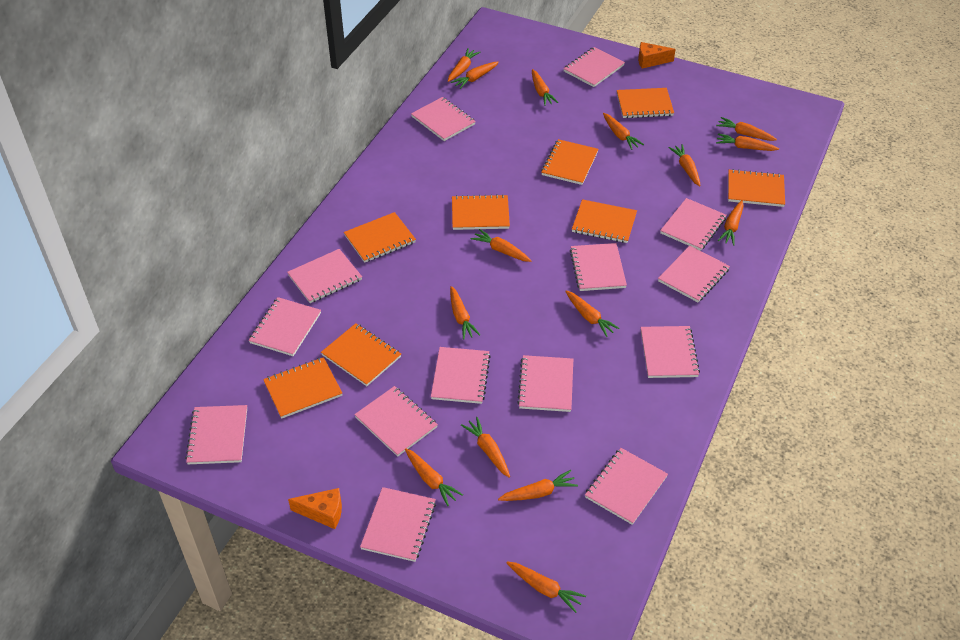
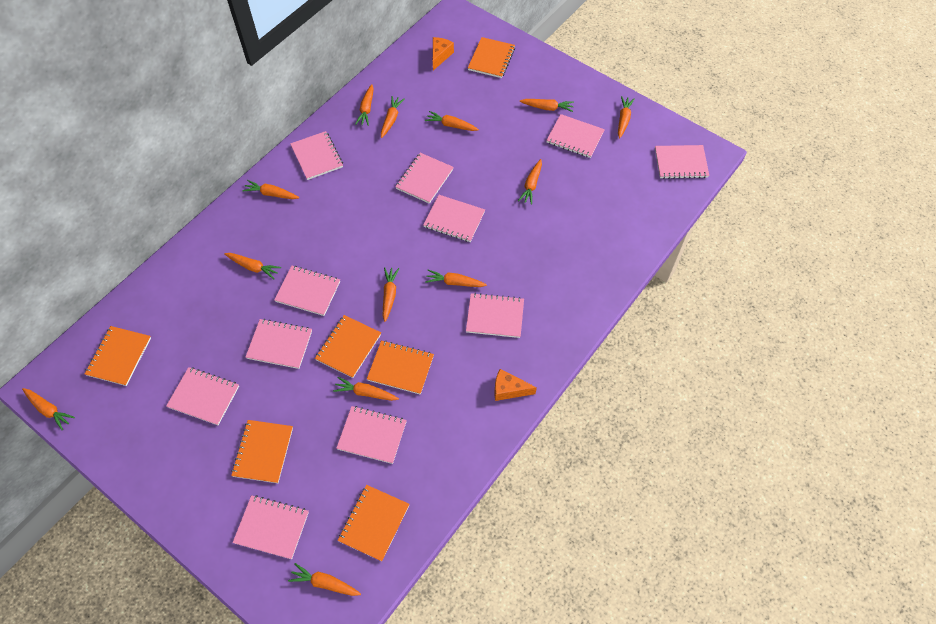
orange carrot: [405,448,463,506] [448,48,480,82] [450,286,480,340] [451,62,499,89] [461,417,510,478] [471,229,532,262] [498,470,578,501] [506,561,586,613] [532,69,558,106] [565,290,620,337] [603,113,644,150] [668,144,701,186] [716,117,777,141] [716,133,779,151] [718,200,744,245] = 15 -> [22,388,75,430] [224,253,281,279] [242,180,299,199] [288,563,361,596] [333,377,399,401] [355,84,374,126] [381,96,404,138] [382,267,399,322] [425,111,479,131] [425,270,487,287] [518,159,542,205] [520,99,574,112] [618,96,635,138] = 13
orange notebook: [263,357,342,419] [321,323,401,386] [344,212,416,263] [452,194,510,230] [541,139,598,185] [572,199,637,243] [617,88,674,118] [728,169,785,207] = 8 -> [85,326,151,386] [231,420,293,483] [315,315,381,378] [338,485,410,561] [367,340,434,395] [468,37,515,78] = 6
pink notebook: [185,405,247,464] [248,297,321,356] [287,249,362,303] [354,386,438,457] [360,487,436,562] [411,97,476,141] [431,347,491,404] [517,355,573,412] [563,47,625,87] [570,243,627,291] [585,448,668,525] [641,326,700,378] [658,246,730,302] [660,198,727,251] = 14 -> [166,367,239,425] [232,495,309,559] [246,319,312,369] [274,266,340,316] [290,131,343,180] [336,406,407,464] [395,153,454,204] [423,195,485,242] [466,293,524,338] [546,114,605,158] [655,145,709,179] = 11

